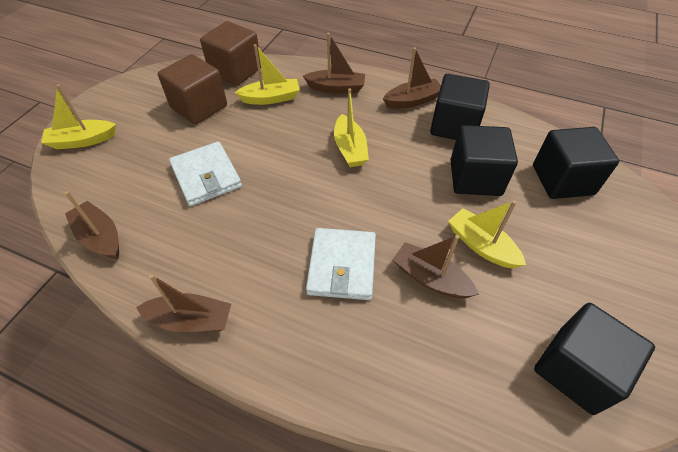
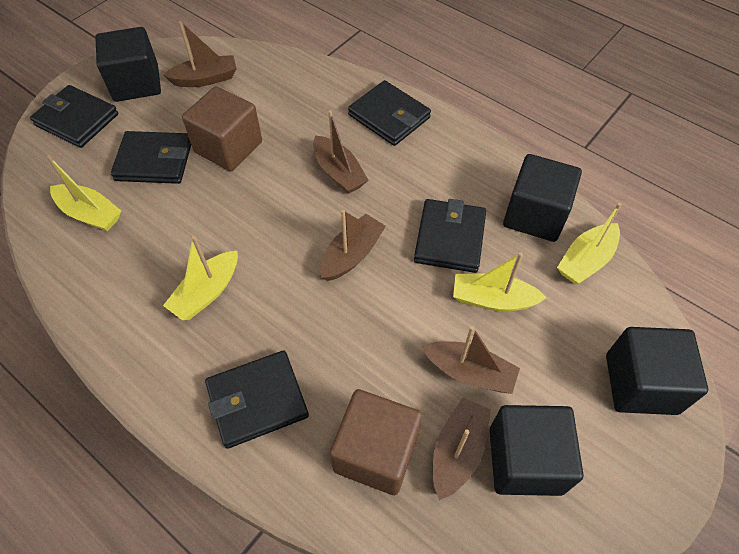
black wallet: none = 0 -> [30,85,118,148] [111,131,191,184] [205,350,309,449] [348,80,431,146] [414,199,486,273] = 5
white wallet: [169,141,242,206] [306,228,376,300] = 2 -> none = 0

